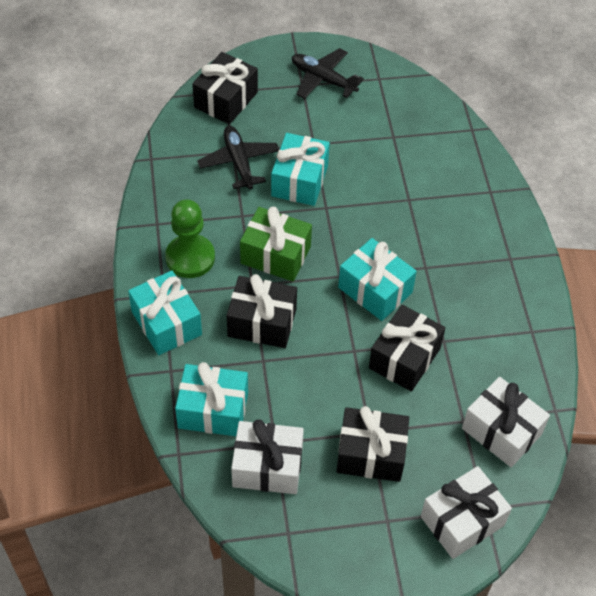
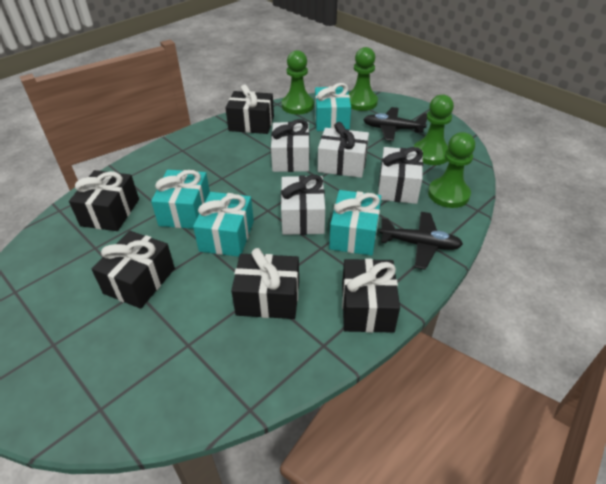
black gift: [192,52,258,124] [227,274,297,348] [336,406,409,482] [369,305,445,392] = 4 -> [69,170,139,231] [92,231,175,309] [226,84,274,134] [231,248,299,319] [342,259,400,333] = 5
green gift: [240,207,312,281] = 1 -> none = 0
green pawn: [165,199,215,278] = 1 -> [282,50,314,114] [349,47,378,111] [414,94,454,165] [428,132,475,208] = 4
white gift: [231,419,304,494] [421,466,512,559] [462,377,550,467] = 3 -> [271,119,309,172] [281,175,325,235] [318,122,369,178] [378,147,423,204] = 4

